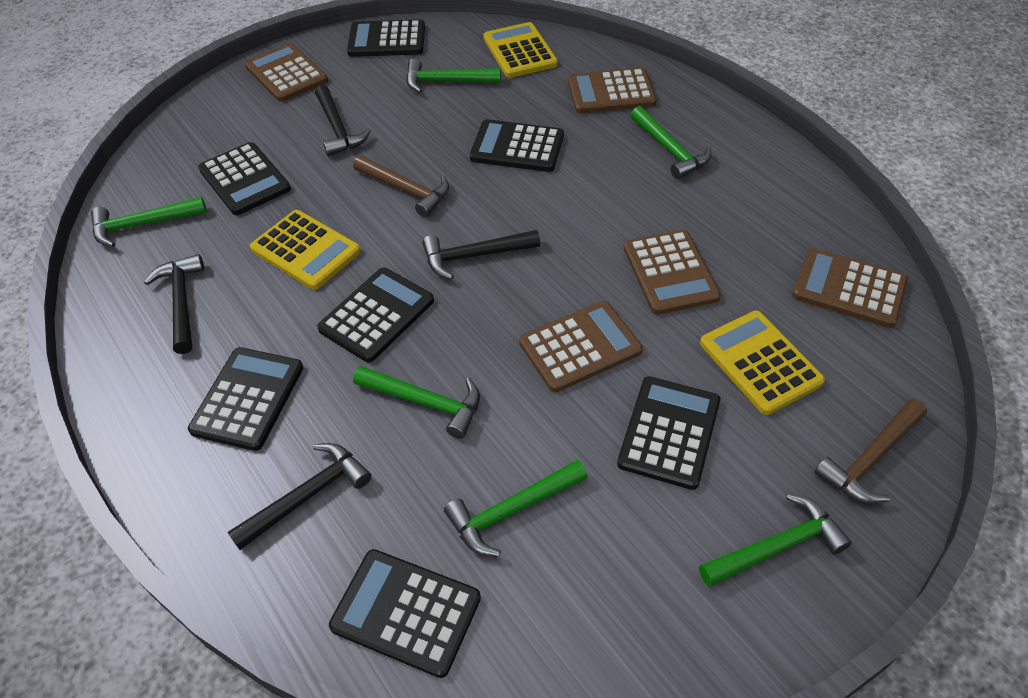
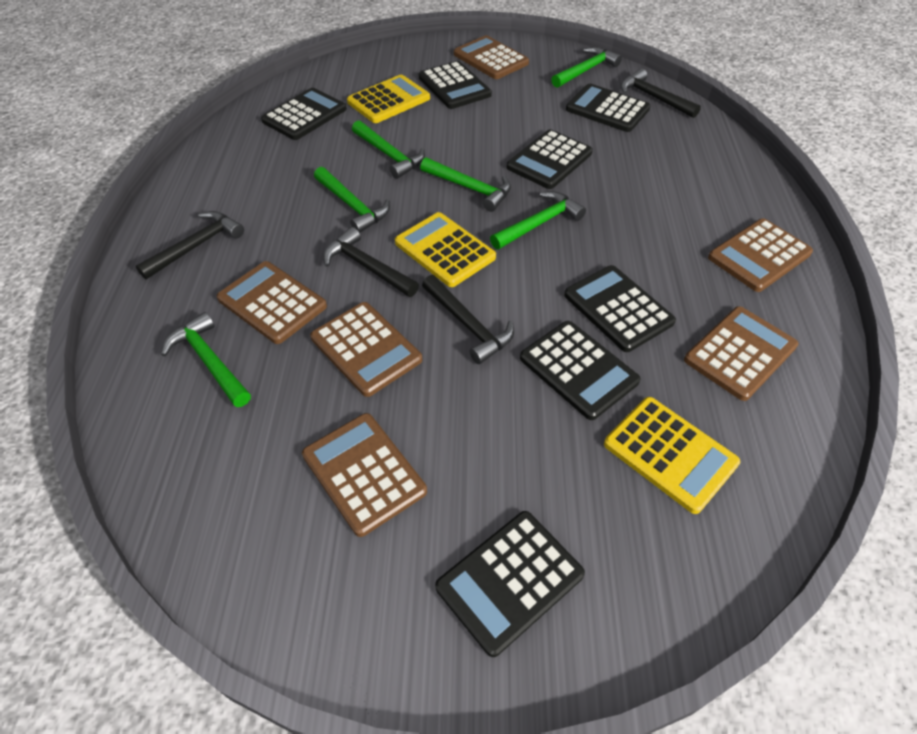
brown calculator: [245,43,328,102] [519,301,643,392] [568,68,657,113] [623,230,721,315] [792,248,908,328] = 5 -> [217,261,327,344] [302,413,427,537] [310,302,422,397] [454,35,529,79] [684,306,798,401] [708,218,813,292] = 6
brown hammer: [353,155,449,217] [814,398,927,503] = 2 -> none = 0

